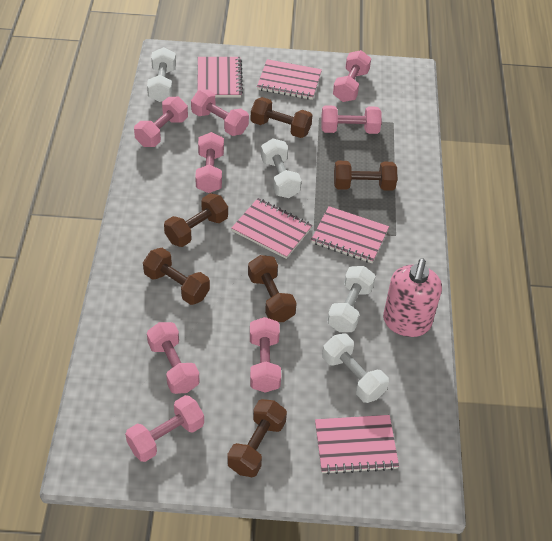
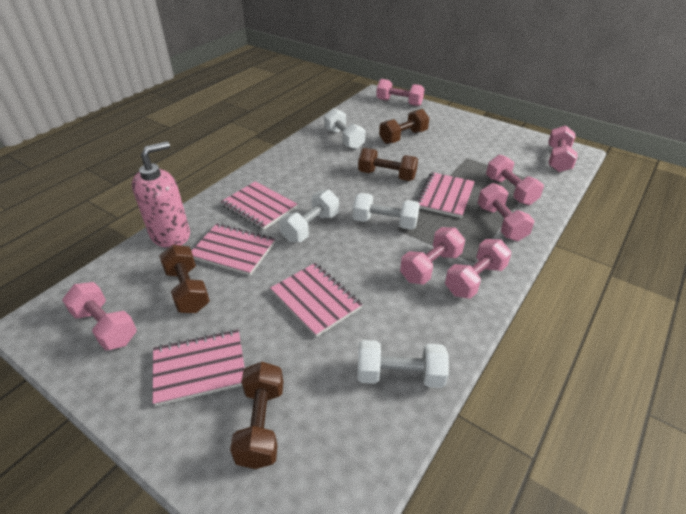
brown dumbbell: [143,248,210,305] [164,193,228,247] [227,399,287,477] [248,255,297,322] [251,97,312,138] [334,161,397,191] = 6 -> [159,245,210,313] [230,362,283,469] [358,148,418,181] [379,109,429,144] = 4
pink dumbbell: [125,395,204,462] [134,97,188,147] [147,322,200,394] [191,89,249,136] [195,132,224,193] [250,317,281,393] [321,105,381,134] [333,50,371,102] = 8 -> [62,282,137,350] [376,79,425,106] [400,227,465,285] [445,239,511,299] [478,183,534,241] [486,154,544,205] [548,125,578,172] = 7

